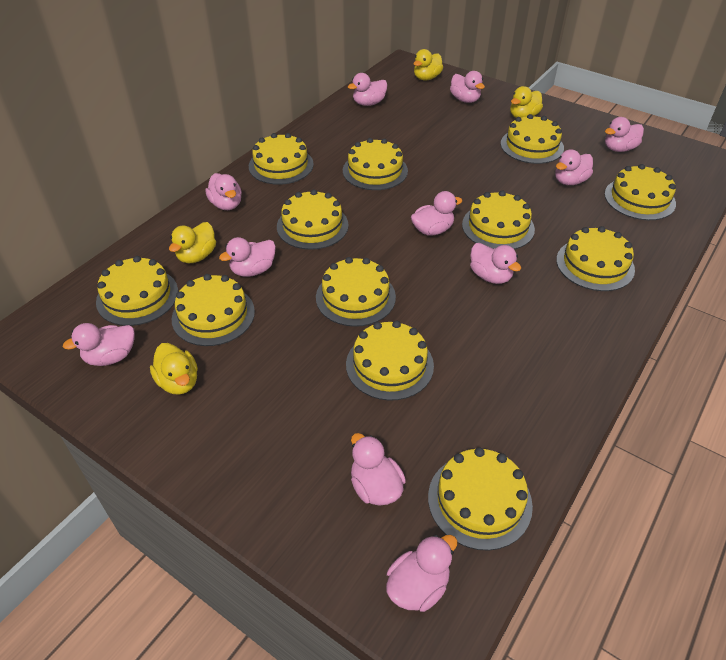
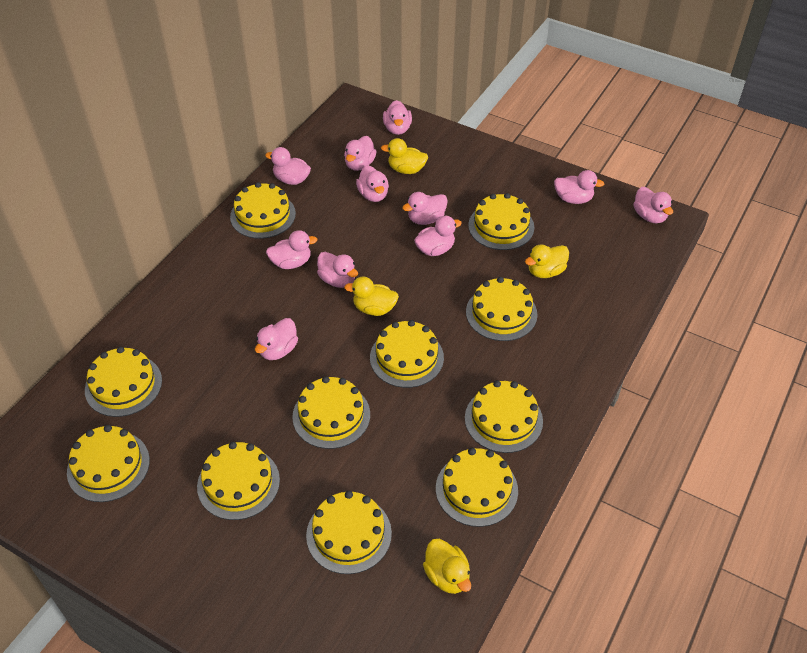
yellow cake: [96,256,178,326] [172,274,255,346] [249,133,314,185] [277,189,349,250] [316,257,396,327] [343,138,408,190] [346,321,434,401] [428,447,533,551] [462,191,535,249] [501,114,564,164] [556,226,635,291] [605,164,676,220] = 12 -> [67,425,150,502] [85,347,162,417] [197,442,280,520] [230,182,296,239] [292,376,370,449] [306,491,392,574] [370,320,444,388] [436,448,518,527] [465,380,543,453] [466,277,538,341] [468,193,534,250] = 11

